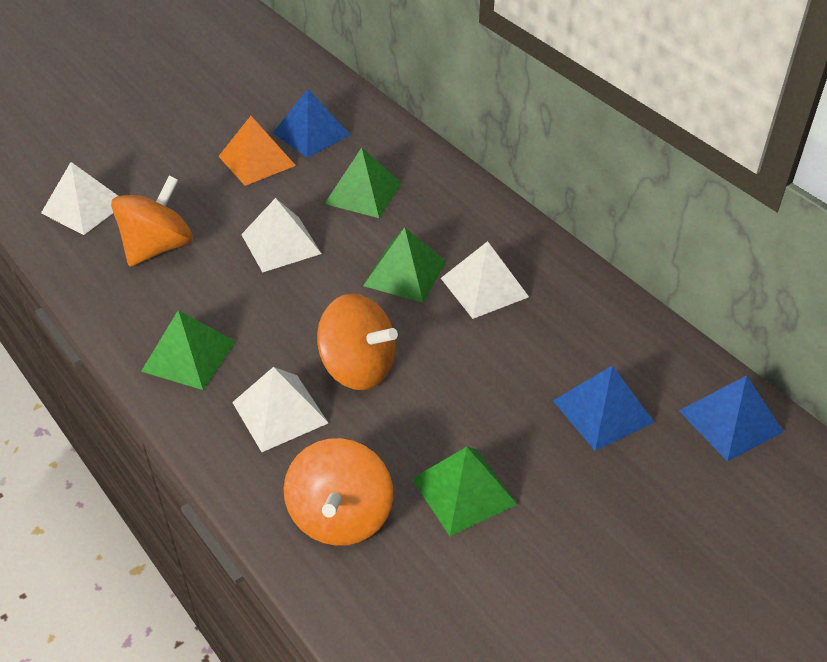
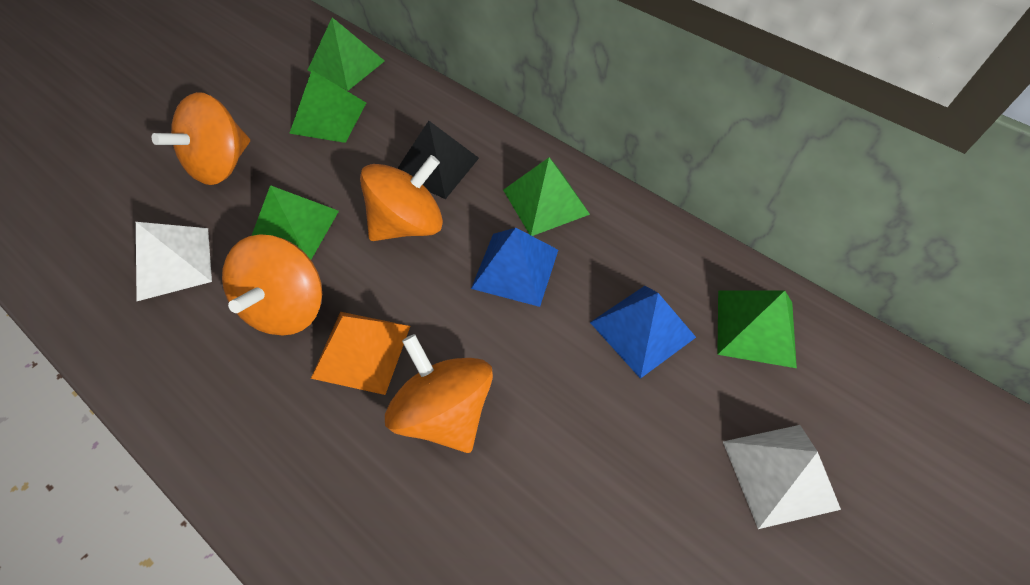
black pyramid: none = 0 -> [397,121,479,199] = 1
blue pyramid: [273,89,350,158] [553,365,654,451] [679,376,783,462] = 3 -> [471,228,558,307] [590,286,696,379] = 2
green pyramid: [141,310,236,390] [325,147,402,218] [363,227,446,303] [412,447,517,536] = 4 -> [251,185,339,260] [289,70,366,143] [307,17,385,91] [503,157,590,236] [717,290,797,368] = 5
orange spinning top: [111,175,193,267] [284,438,393,546] [317,294,398,390] = 3 -> [152,92,250,185] [222,234,322,335] [360,155,443,241] [385,334,493,453] = 4
white pyramid: [41,162,118,235] [232,367,328,452] [241,198,321,273] [441,241,529,319] = 4 -> [136,222,212,301] [723,425,841,529] = 2

